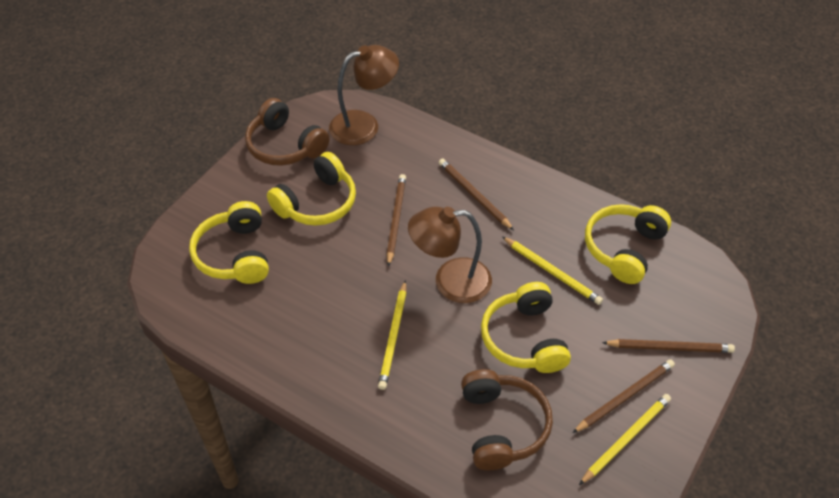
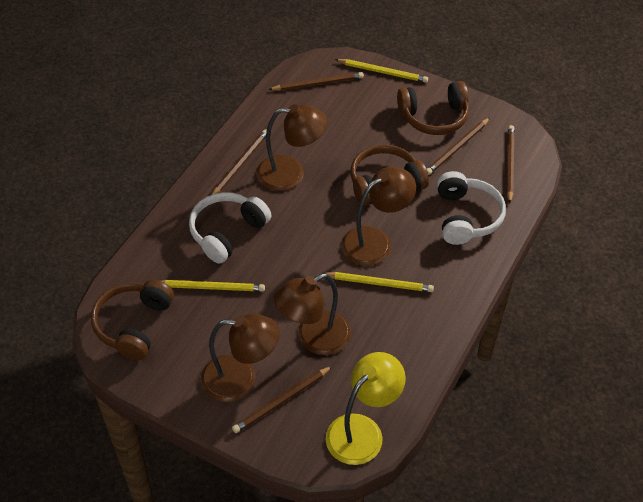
brown headphones: [245,98,329,166] [461,369,553,470] = 2 -> [91,280,174,360] [351,144,429,206] [397,81,469,135] = 3
brown lamp: [329,45,399,145] [408,206,492,303] = 2 -> [201,313,279,402] [256,104,327,191] [274,273,351,355] [341,167,416,266] = 4
brown pencil: [387,174,406,267] [439,158,514,230] [572,359,675,433] [602,339,735,353] = 4 -> [212,129,267,194] [232,366,332,433] [268,72,364,91] [427,118,490,175] [507,125,515,203] = 5
white headphones: none = 0 -> [189,192,271,264] [437,171,506,245] = 2
yellow headphones: [189,201,269,284] [267,152,356,226] [481,282,571,373] [585,204,671,284] = 4 -> none = 0
yellow lamp: none = 0 -> [326,352,406,465] = 1

